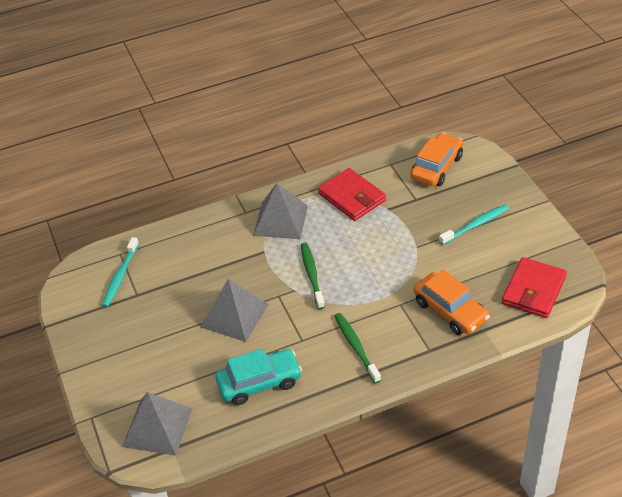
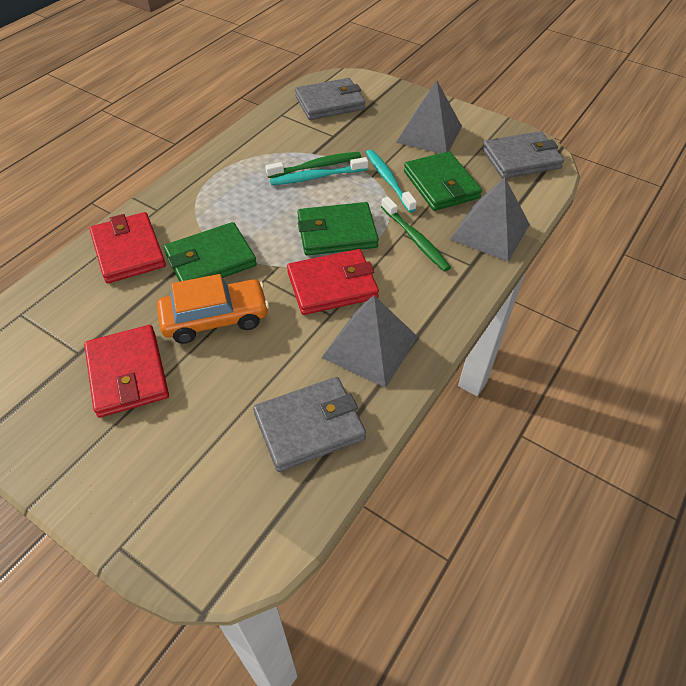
green wallet: none = 0 -> [164,222,257,282] [297,202,379,256] [404,151,482,211] = 3
grey wallet: none = 0 -> [253,377,366,472] [295,78,365,120] [482,131,564,179] = 3
orange car: [410,133,463,186] [414,270,490,335] = 2 -> [157,274,269,344] = 1
red wallet: [318,168,386,221] [502,257,567,318] = 2 -> [84,325,169,418] [89,212,166,283] [287,249,379,315] = 3
turquoise car: [215,349,302,405] = 1 -> none = 0

